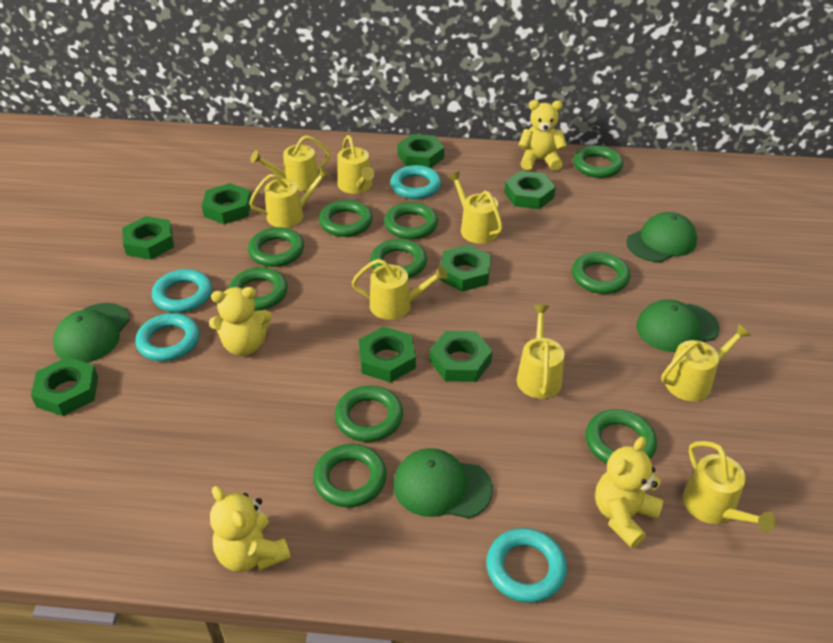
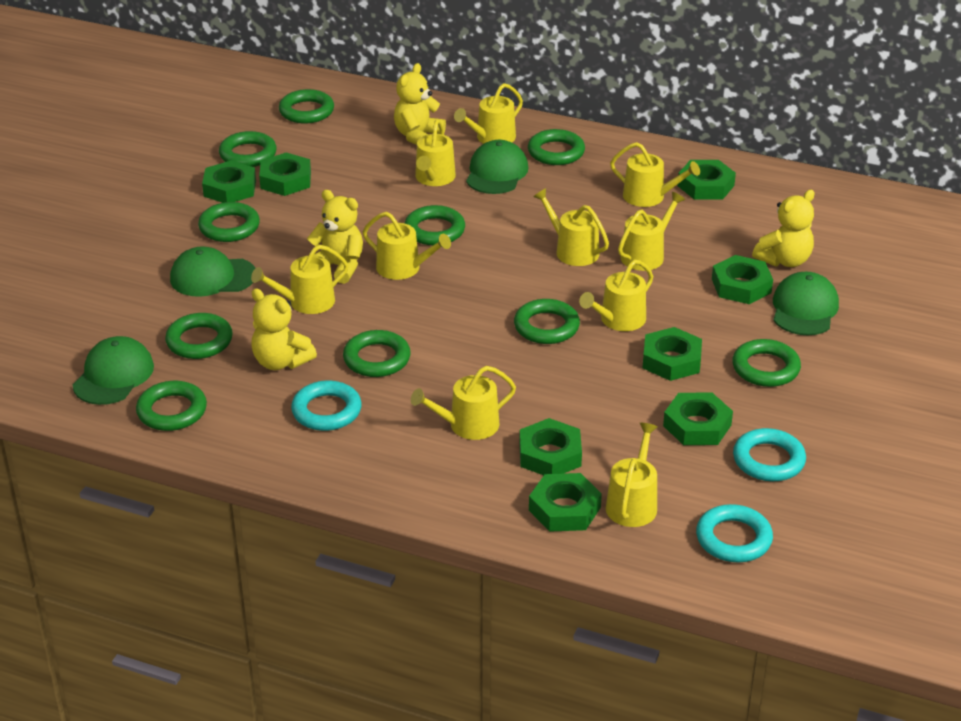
turquoise ring: [135,313,200,361] [152,269,212,313] [390,165,441,199] [486,528,567,603] = 4 -> [291,381,362,431] [696,504,773,562] [733,428,806,481] = 3
yellow watering can: [249,167,330,228] [251,135,331,191] [337,135,375,194] [352,259,448,320] [448,171,503,243] [517,305,564,399] [661,324,750,401] [683,441,776,532] = 8 -> [251,245,348,314] [363,212,451,280] [411,366,516,440] [415,120,456,186] [454,83,523,144] [533,188,609,266] [579,259,653,331] [606,423,658,527] [610,142,700,207] [618,192,685,271] = 10

